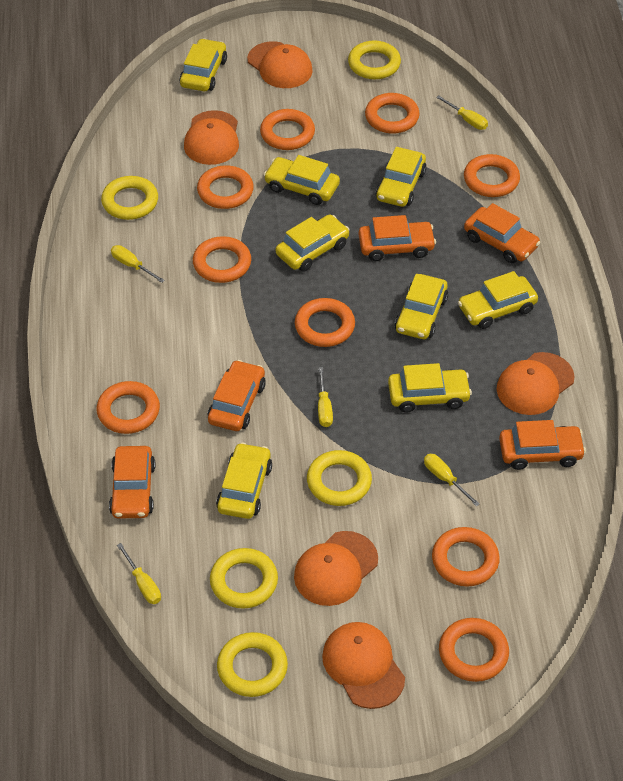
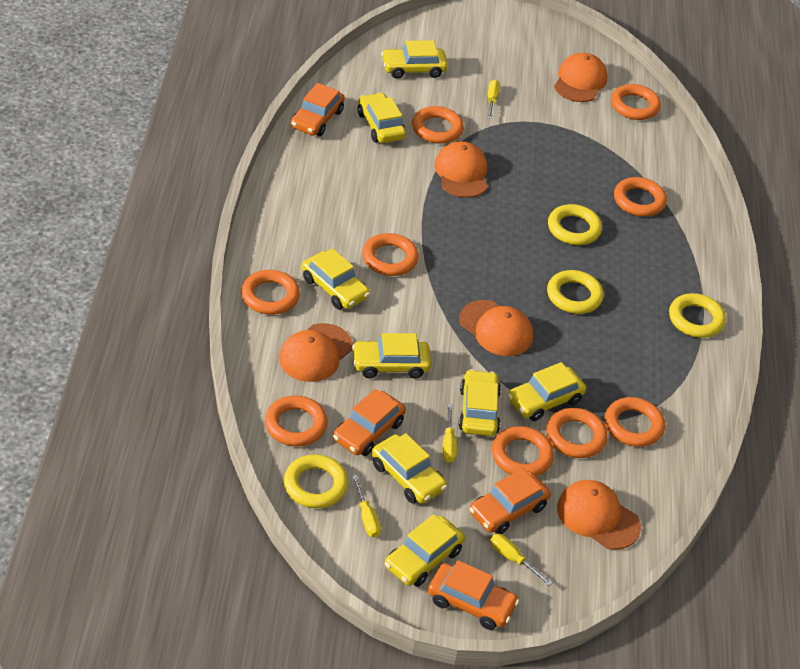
orange car: [109,446,155,519] [208,360,266,431] [359,215,436,261] [464,203,540,263] [499,420,586,470] = 5 -> [291,83,345,136] [333,389,406,456] [428,560,519,630] [469,468,551,534] = 4
yellow ring: [101,176,158,220] [210,548,278,609] [217,632,288,697] [307,450,372,506] [348,41,401,79] = 5 -> [284,454,348,508] [547,270,604,314] [548,204,602,245] [669,293,726,338] = 4
yellow screwdriver: [111,245,165,283] [117,543,161,604] [318,367,333,427] [424,454,480,506] [436,96,488,130] = 5 -> [352,475,381,538] [442,404,457,463] [487,80,500,119] [490,534,552,586] = 4

